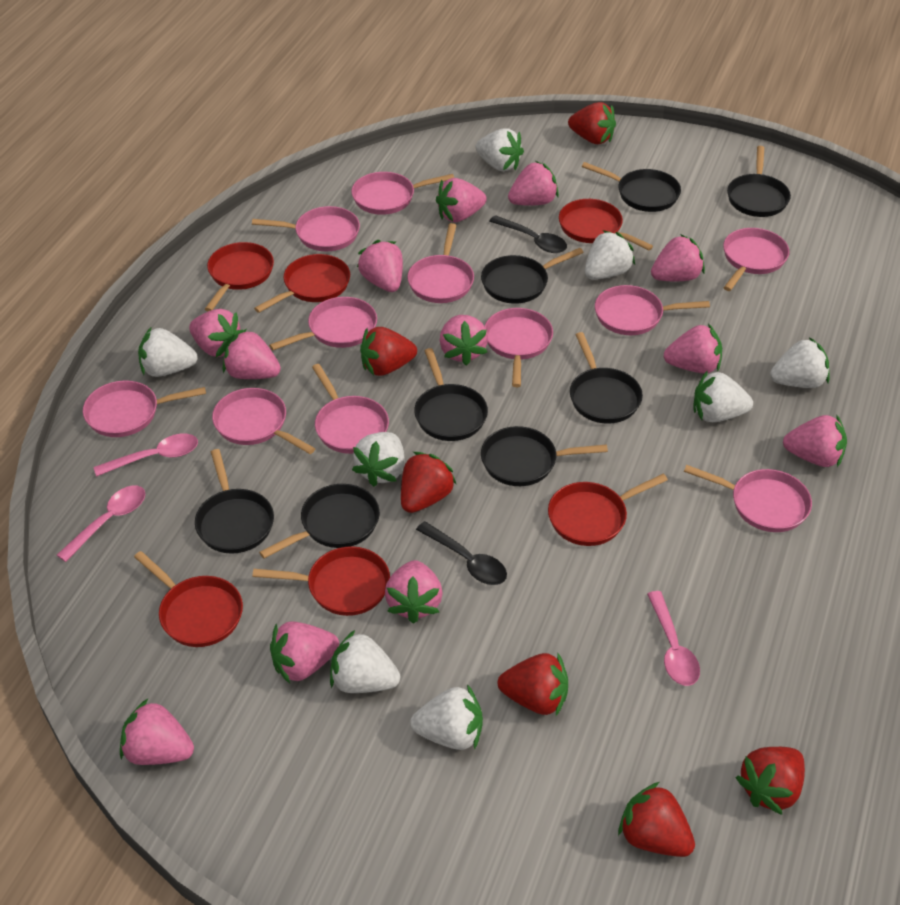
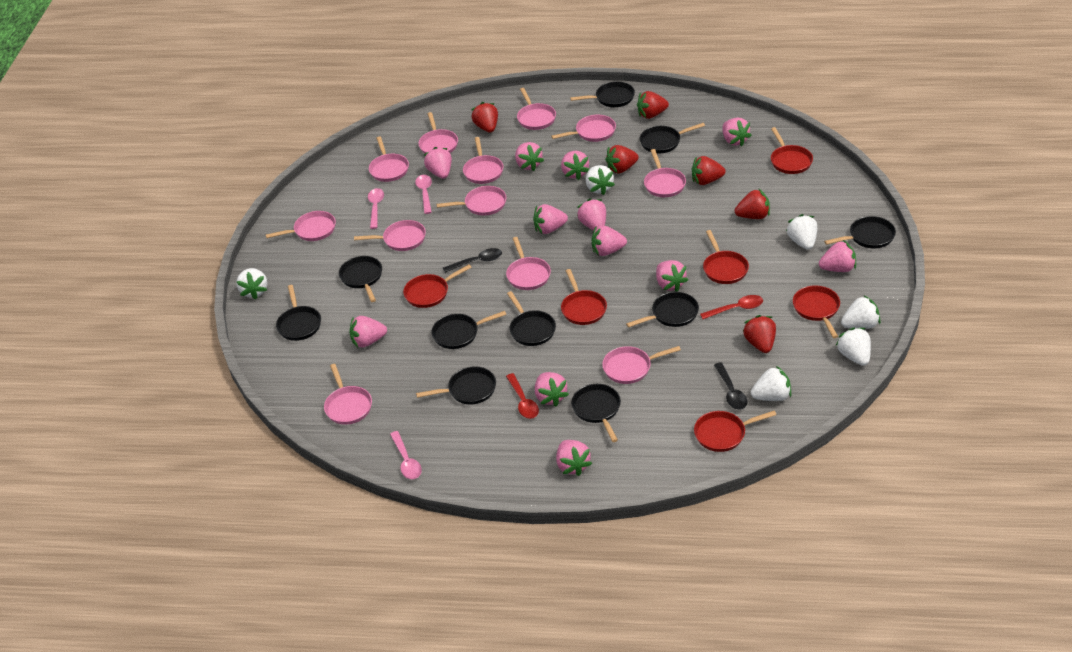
black pan: [195,449,274,554] [259,484,380,558] [414,348,488,441] [481,248,584,304] [481,426,608,486] [570,332,643,423] [582,162,681,212] [727,146,791,217] = 8 -> [276,285,321,341] [339,256,382,302] [416,366,496,405] [432,311,506,349] [507,291,556,346] [570,81,635,107] [571,384,621,442] [626,292,699,327] [640,123,705,153] [824,216,896,248] = 10
pink pan: [83,380,206,437] [212,388,315,454] [252,206,360,251] [269,297,377,350] [312,364,389,454] [351,172,454,215] [407,223,474,303] [485,308,553,387] [595,285,710,335] [684,465,812,532] [723,228,789,291] = 11 -> [266,211,336,241] [324,364,372,425] [354,220,426,251] [369,136,409,182] [418,112,458,154] [436,186,507,216] [463,137,503,184] [506,237,551,290] [517,88,556,130] [551,115,616,142] [602,346,681,384] [644,149,686,197] = 12
red spoon: none = 0 -> [506,373,539,419] [700,295,763,319] = 2
white strawberry: [138,327,198,377] [330,630,400,693] [352,432,405,487] [410,685,483,750] [476,128,524,171] [585,230,635,280] [693,370,753,422] [770,337,830,388] = 8 -> [236,268,267,300] [586,165,615,195] [751,366,791,401] [786,214,817,250] [836,328,871,366] [841,295,880,329] = 6

